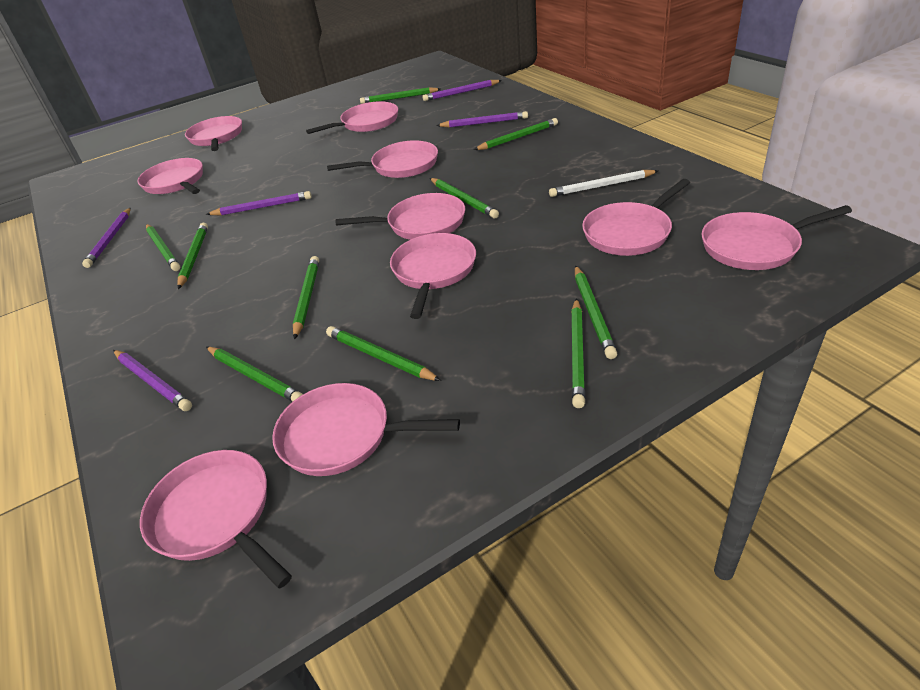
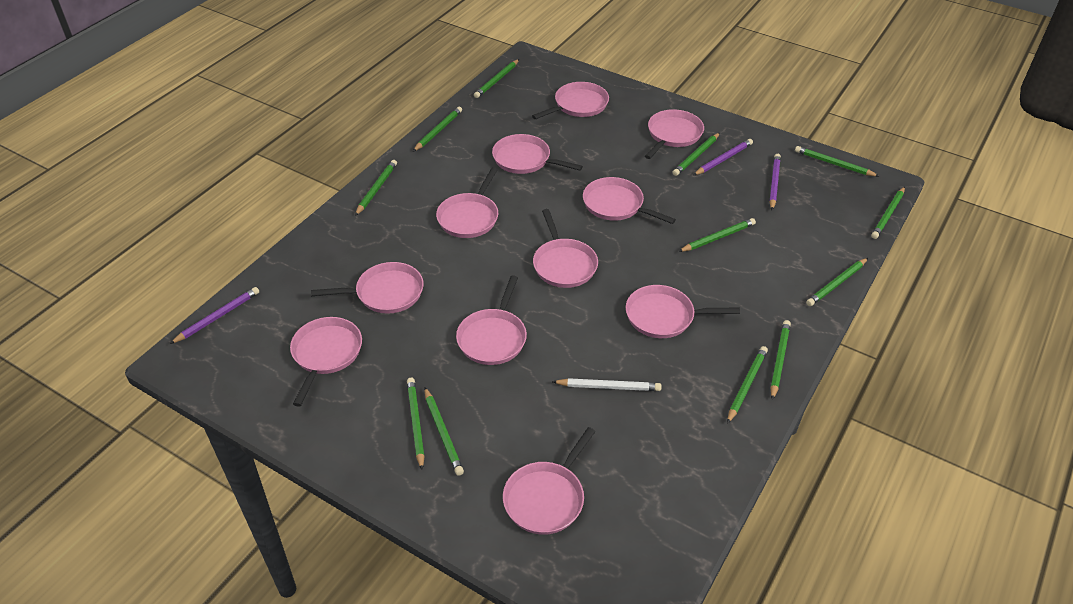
green pencil: [146,224,181,271] [177,223,208,289] [206,347,303,401] [293,256,319,339] [326,326,441,381] [360,87,440,104] [430,178,499,219] [474,118,558,150] [571,298,585,408] [575,265,617,359] = 10 -> [355,160,397,216] [407,378,425,470] [413,107,462,152] [424,388,464,476] [474,59,519,98] [672,133,720,176] [678,218,756,252] [727,346,768,424] [771,320,791,400] [795,146,879,176] [806,258,868,306] [871,187,905,239] = 12
pink pan: [137,158,203,194] [140,450,292,588] [185,116,242,151] [272,383,460,476] [306,101,398,134] [327,140,438,178] [336,193,465,240] [390,233,476,319] [582,179,690,256] [702,205,852,270] = 10 -> [290,317,362,407] [311,262,424,314] [436,167,498,238] [456,275,527,365] [492,134,583,174] [503,427,595,535] [532,82,609,119] [533,209,598,288] [583,177,676,224] [626,285,740,338] [645,109,704,159] = 11
purple pencil: [82,208,131,268] [113,350,192,411] [206,191,312,215] [423,80,502,101] [436,111,528,128] = 5 -> [170,287,259,344] [694,139,753,175] [769,154,781,210] = 3

